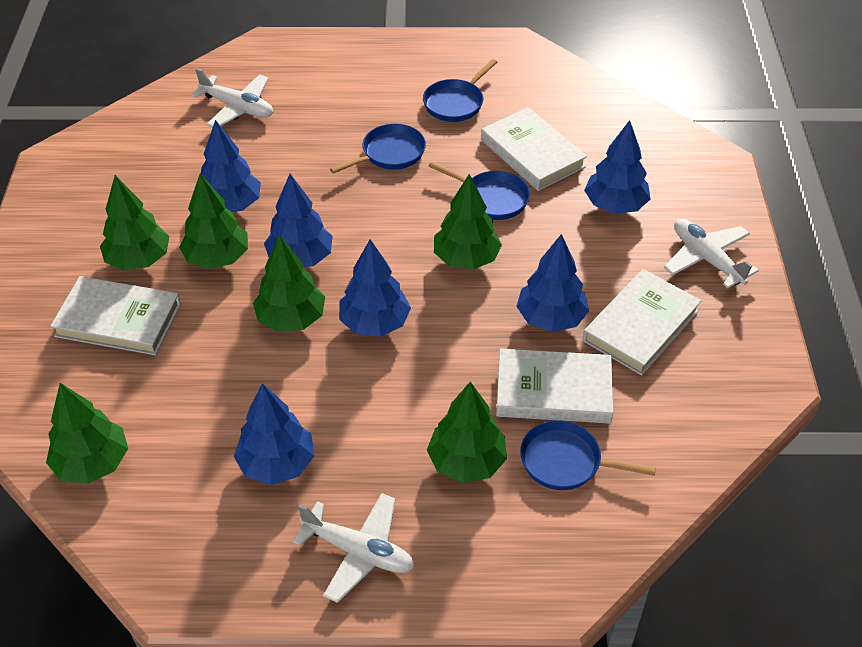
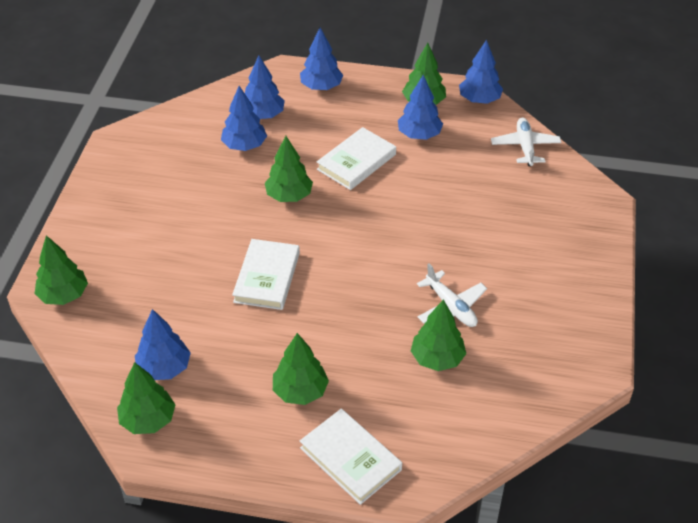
blue pan: [330,124,426,174] [423,59,497,122] [429,161,530,220] [520,420,656,490] = 4 -> none = 0
white book: [50,276,181,355] [481,107,587,191] [496,349,613,424] [583,269,702,376] = 4 -> [232,239,300,310] [300,409,402,505] [317,127,396,190] = 3
white plane: [191,68,273,128] [293,493,414,603] [664,219,759,289] = 3 -> [417,263,487,327] [491,118,561,166] = 2

